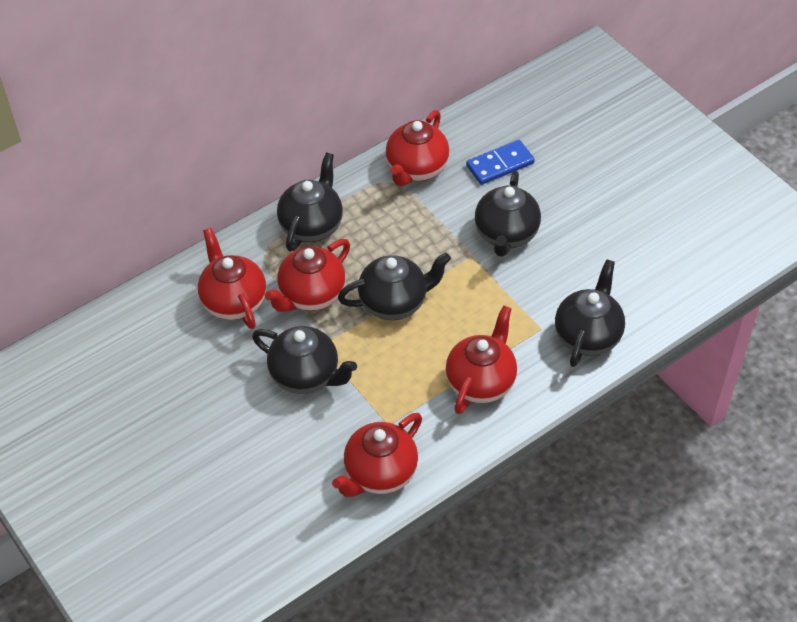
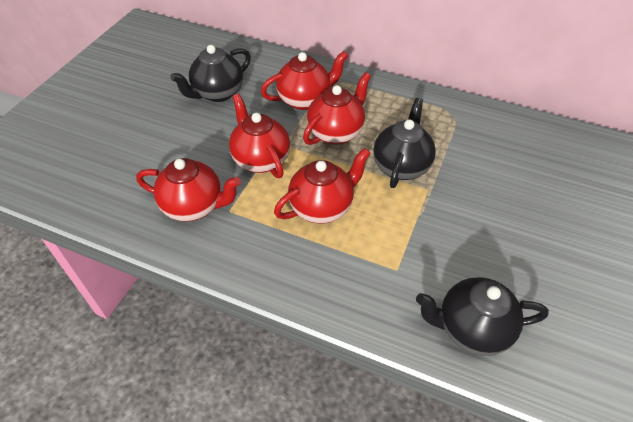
black teapot: [252,326,357,394] [277,152,343,252] [338,253,451,320] [475,171,541,257] [555,259,625,367] = 5 -> [170,45,251,102] [373,98,436,188] [416,277,549,356] = 3
blue domino: [466,140,535,185] = 1 -> none = 0

